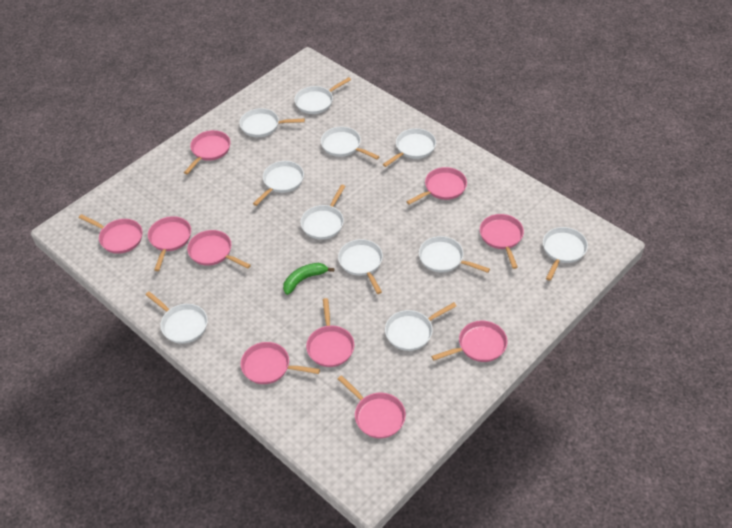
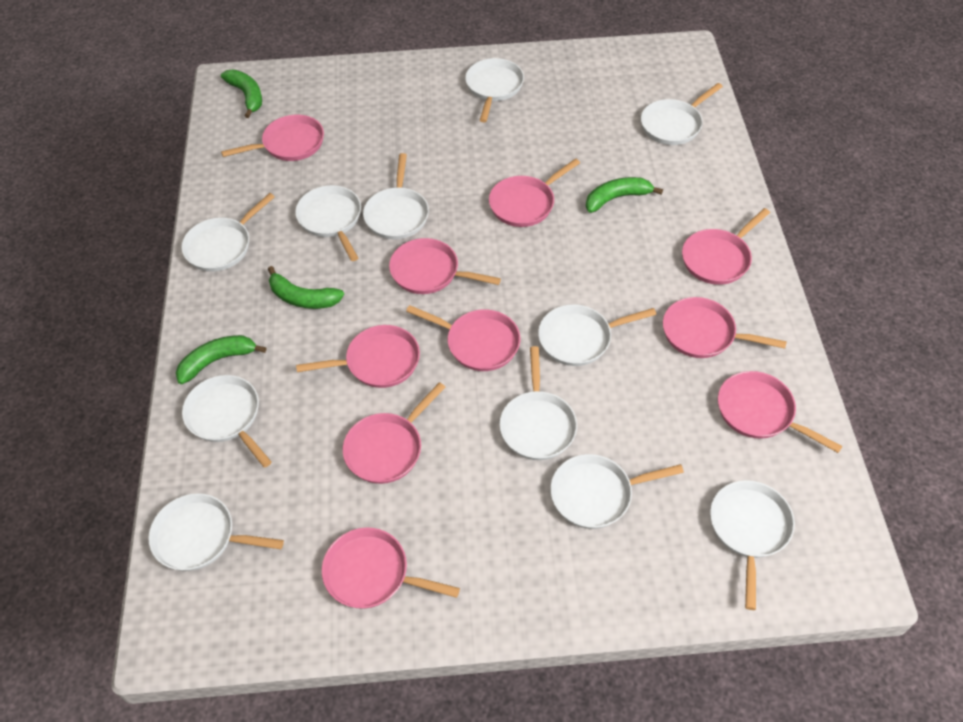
green banana: [283,263,335,295] = 1 -> [176,335,266,384] [221,70,262,118] [268,266,344,309] [586,177,663,213] = 4

